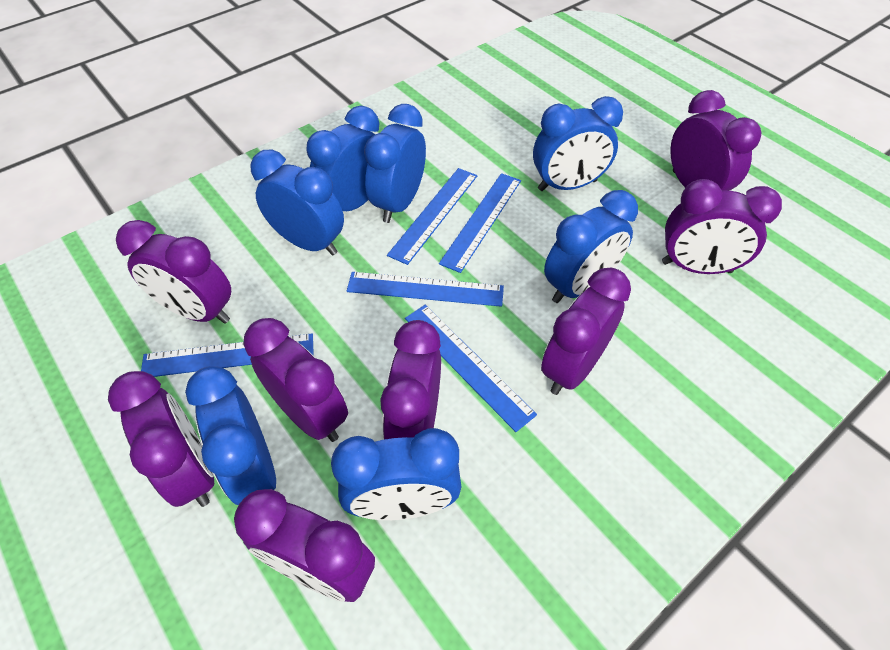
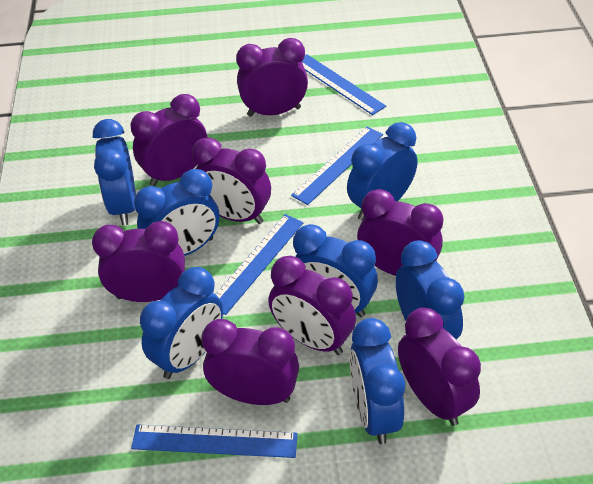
blue ruler: [141,333,314,377] [347,272,504,307] [387,168,477,265] [405,305,537,432] [439,173,521,273] = 5 -> [131,424,298,458] [216,214,304,315] [291,126,383,205] [302,55,386,115] = 4

